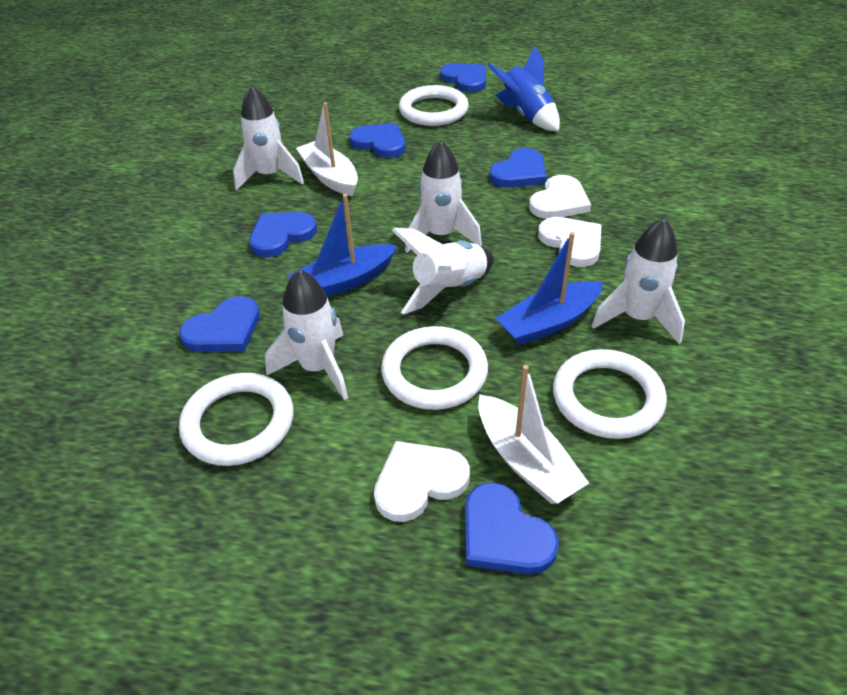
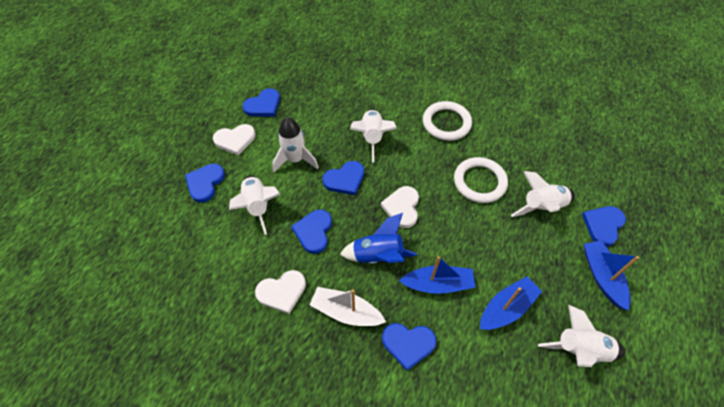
blue boat: [287,194,398,297] [496,232,604,345] = 2 -> [399,256,476,294] [480,276,542,330] [584,240,639,311] = 3
white boat: [296,102,358,196] [478,365,589,504] = 2 -> [309,287,386,326] = 1
white ring: [179,373,293,466] [381,326,488,410] [399,85,469,126] [553,349,667,439] = 4 -> [423,101,472,141] [454,157,508,203] = 2

